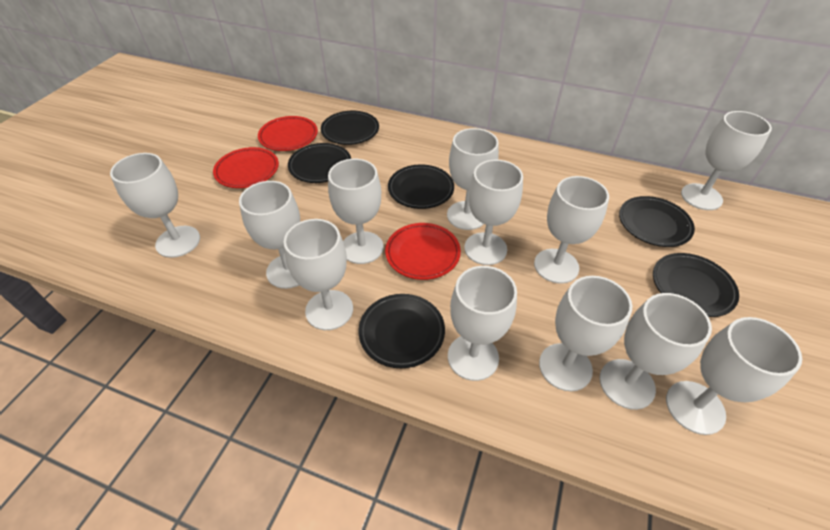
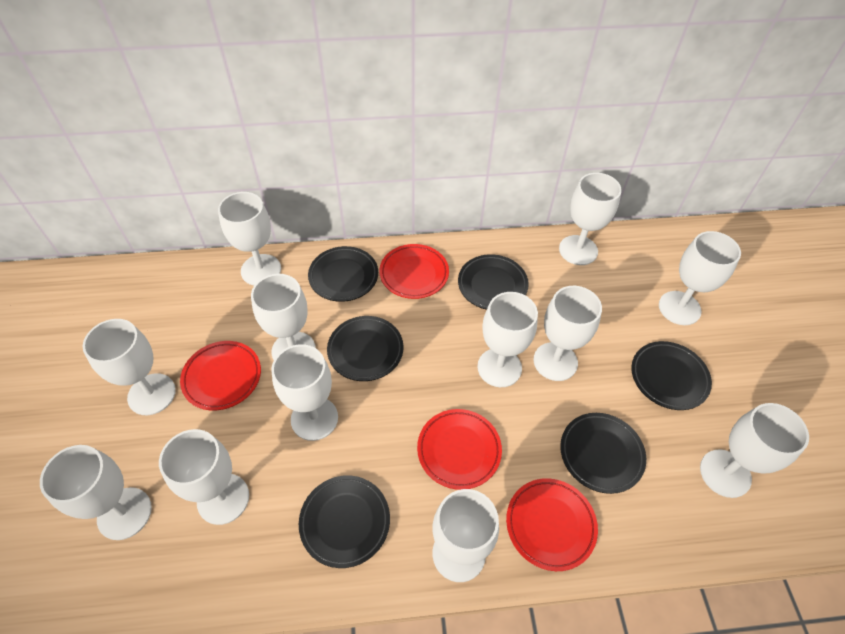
red plate: [213,147,279,188] [258,116,318,151] [385,223,461,280] = 3 -> [180,341,261,410] [379,244,449,299] [417,409,502,490] [506,478,598,571] = 4

